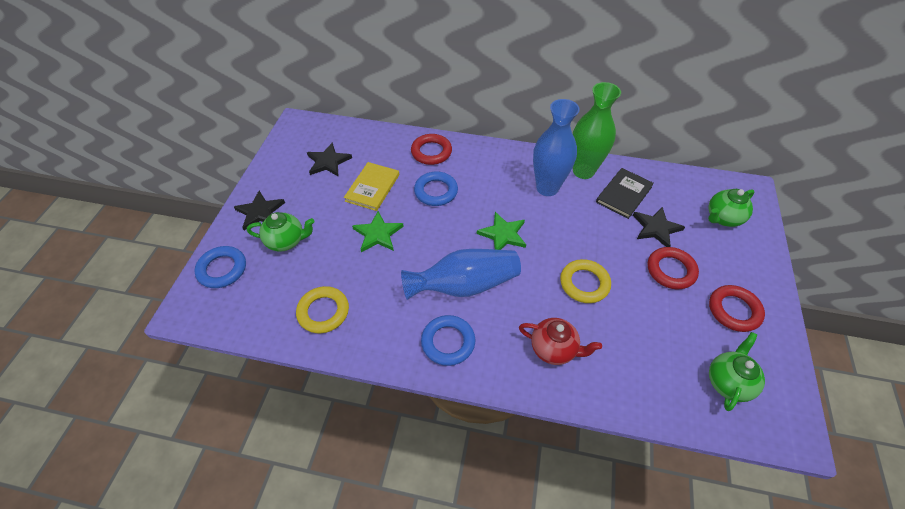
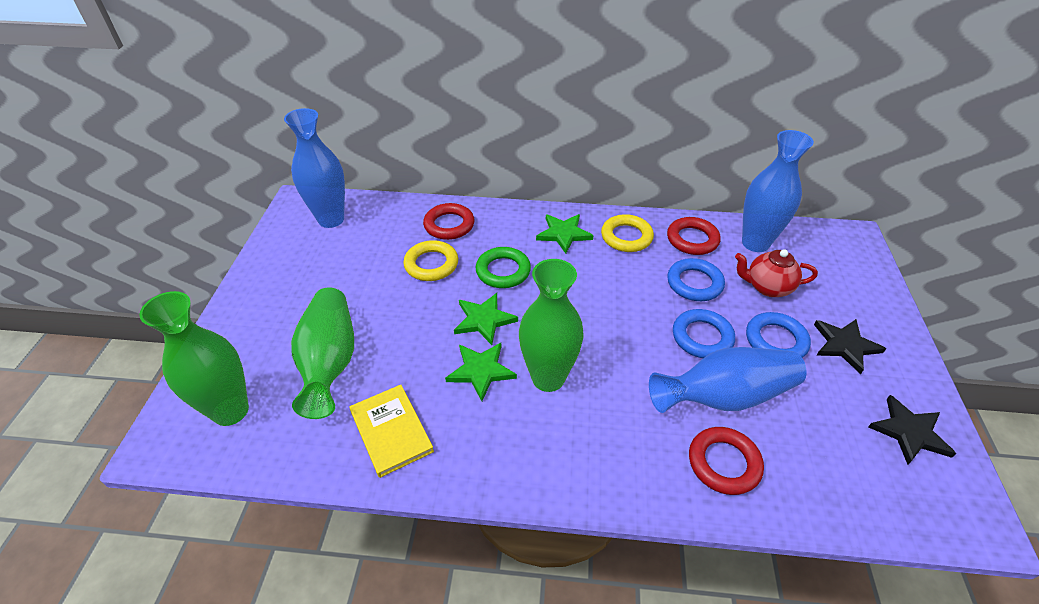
black book: [596,168,654,219] = 1 -> none = 0
black star: [234,191,285,231] [307,142,352,177] [633,207,685,247] = 3 -> [814,319,886,374] [868,395,956,465] = 2
blue vase: [401,249,521,300] [533,99,580,196] = 2 -> [284,108,345,228] [649,347,807,413] [742,130,814,252] = 3
green ring: none = 0 -> [475,247,531,288] = 1
green star: [352,211,404,252] [477,212,526,250] = 2 -> [445,343,517,401] [454,293,518,345] [536,214,594,254] = 3
green teapot: [247,212,315,252] [708,189,755,227] [709,332,765,411] = 3 -> none = 0
green vase: [573,82,621,179] = 1 -> [139,291,249,426] [291,287,354,419] [519,259,584,392] = 3

